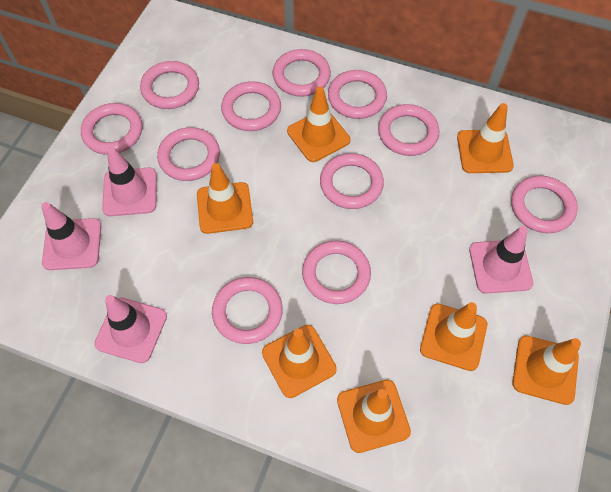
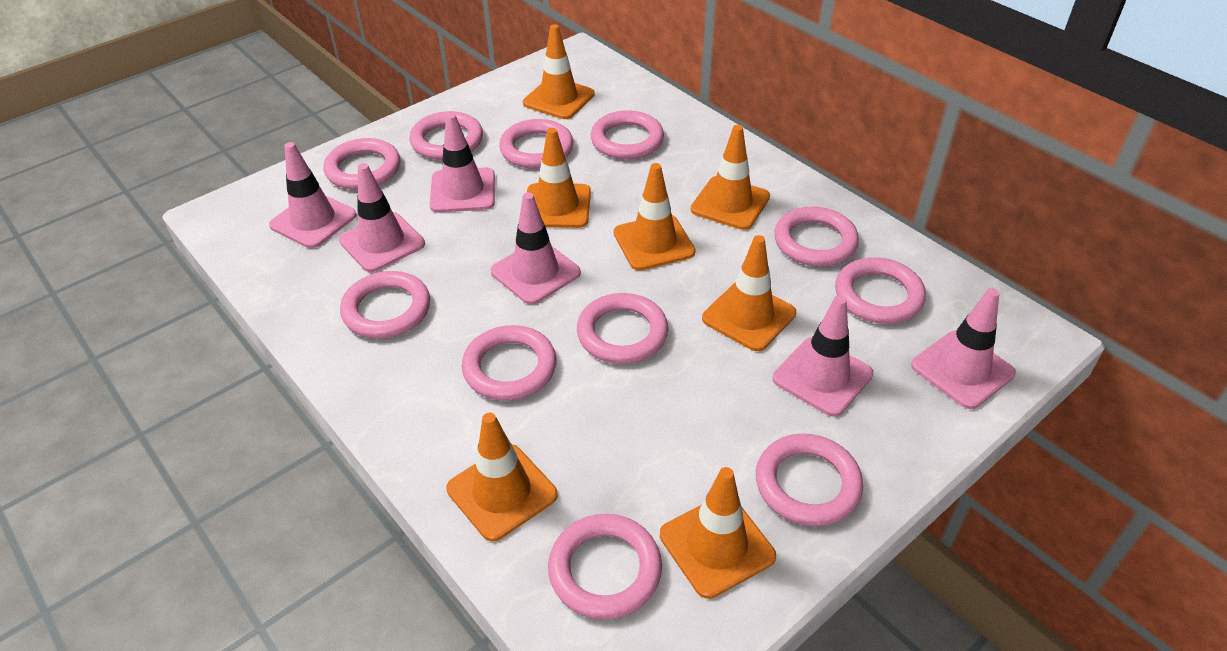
pink traffic cone: [41,202,101,270] [94,295,167,363] [102,146,157,216] [469,226,533,294] = 4 -> [269,142,357,248] [339,163,425,272] [429,113,495,213] [491,192,581,305] [773,295,874,417] [911,288,1016,409] = 6

